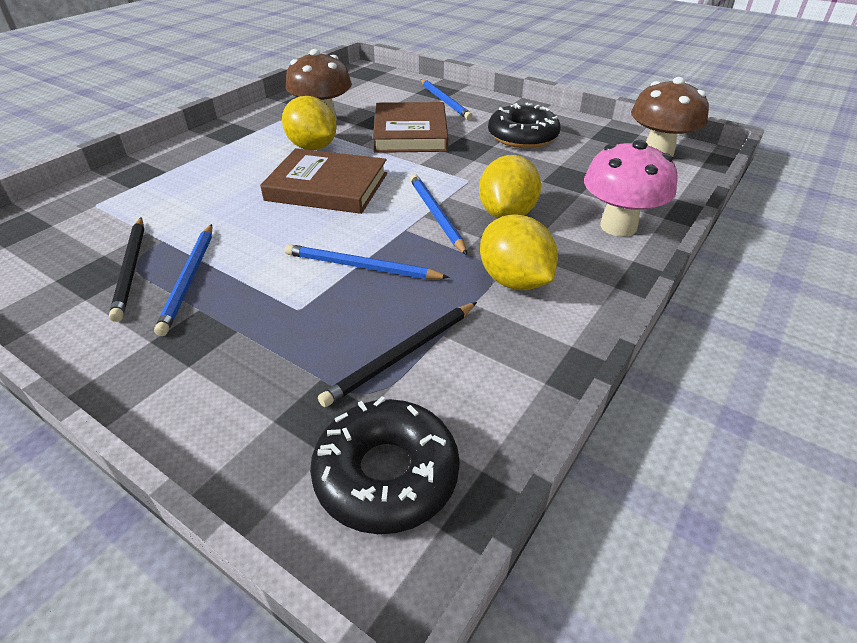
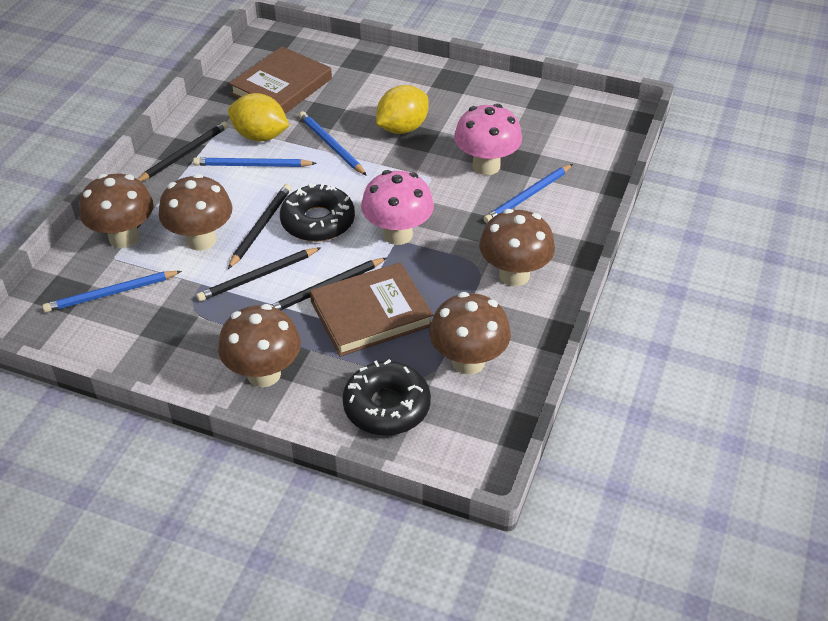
black pencil: [109,217,144,322] [318,302,477,407] = 2 -> [138,121,228,182] [196,247,321,301] [228,184,291,269] [271,258,386,310] = 4
brown mushroom: [286,49,352,120] [631,77,709,157] = 2 -> [79,174,154,248] [159,174,233,251] [218,304,301,387] [429,292,511,375] [479,209,555,286] = 5
pink mushroom: [584,140,678,237] = 1 -> [361,170,434,245] [454,104,522,175] = 2
yellow lemon: [282,96,337,150] [479,155,541,218] [480,214,558,290] = 3 -> [228,93,290,141] [376,85,429,134] = 2

